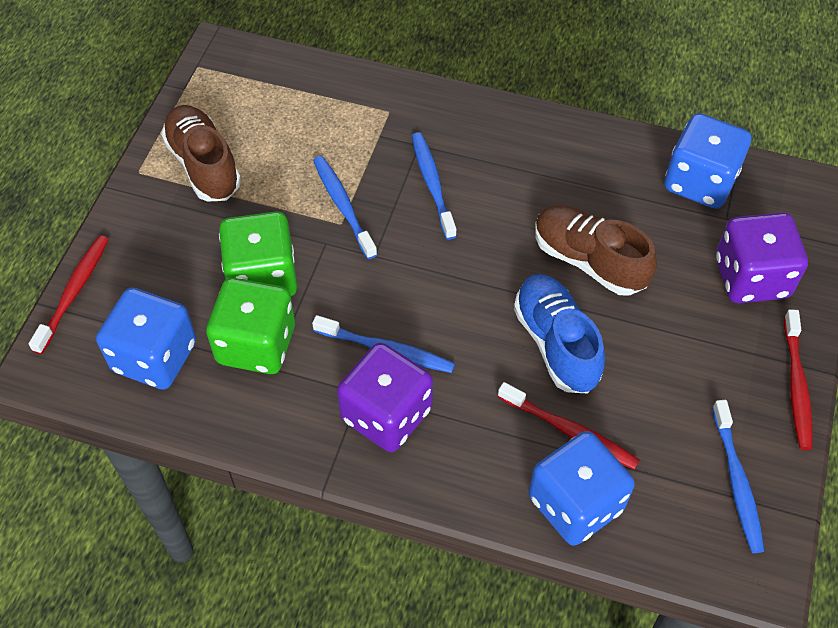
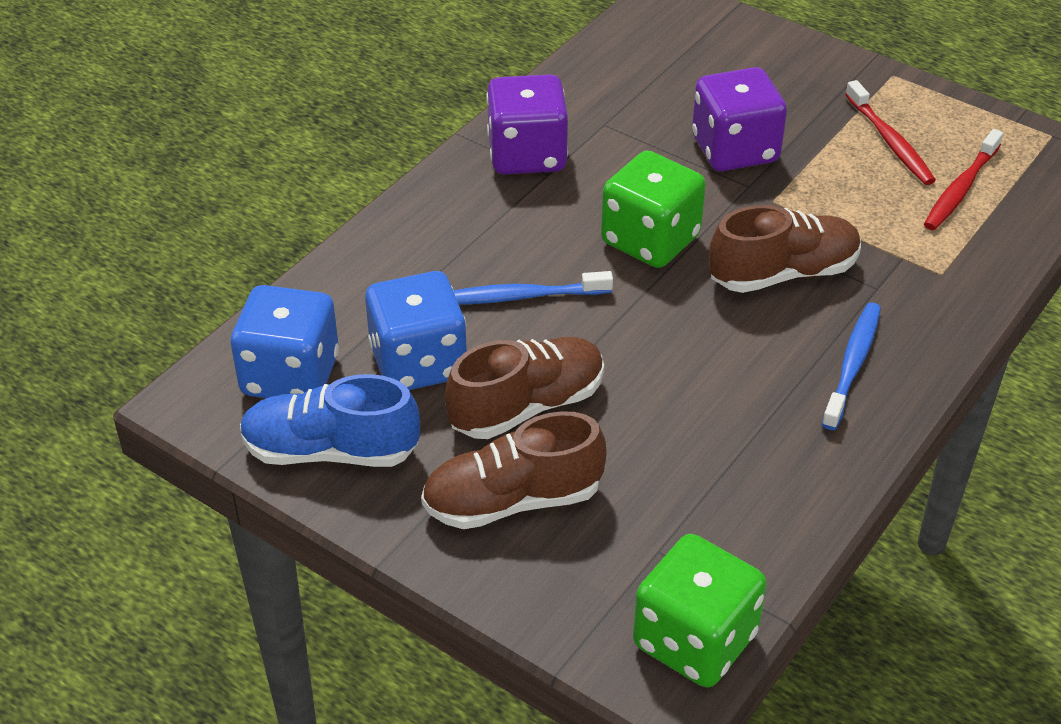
blue dice: [96,288,196,390] [529,431,635,546] [664,113,751,209] = 3 -> [231,285,339,398] [365,271,467,390] = 2
blue toothbrush: [312,315,455,373] [313,156,377,259] [412,132,457,240] [712,400,764,553] = 4 -> [453,271,613,305] [822,303,881,430] = 2
brown shoe: [161,105,241,202] [535,205,657,296] = 2 -> [421,411,606,529] [445,337,604,439] [709,205,861,293] = 3
red toothbrush: [29,235,109,354] [498,382,640,470] [784,309,813,450] = 3 -> [845,80,936,185] [924,129,1003,230] = 2

